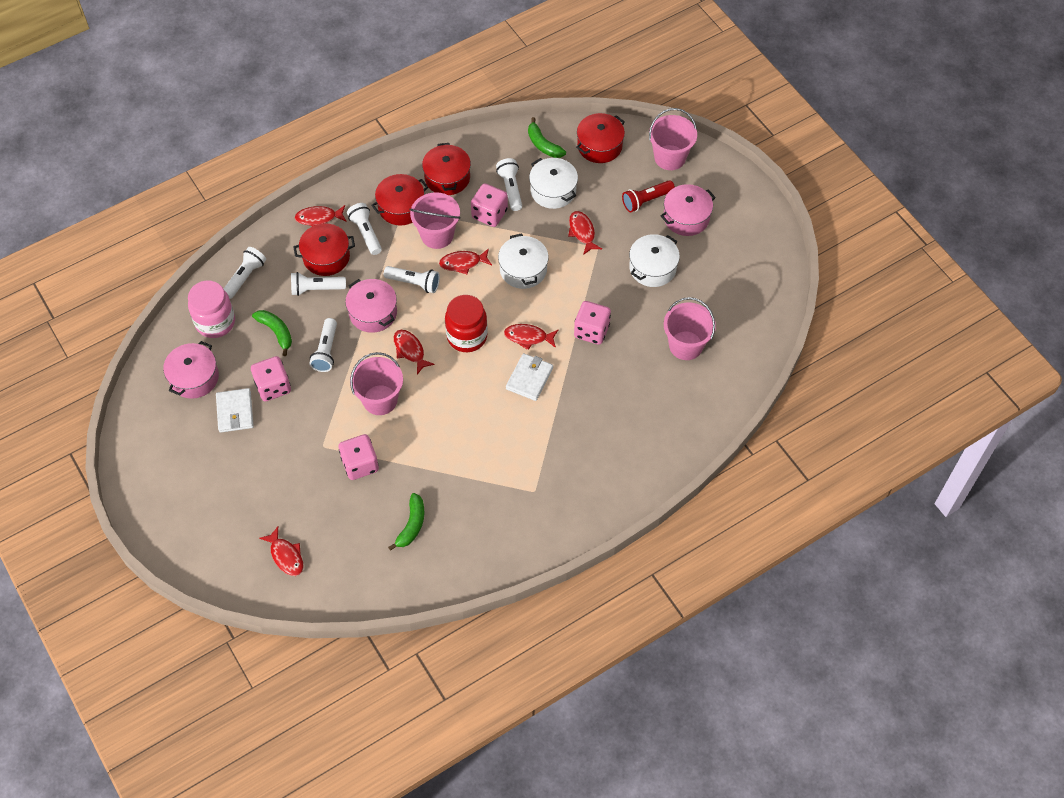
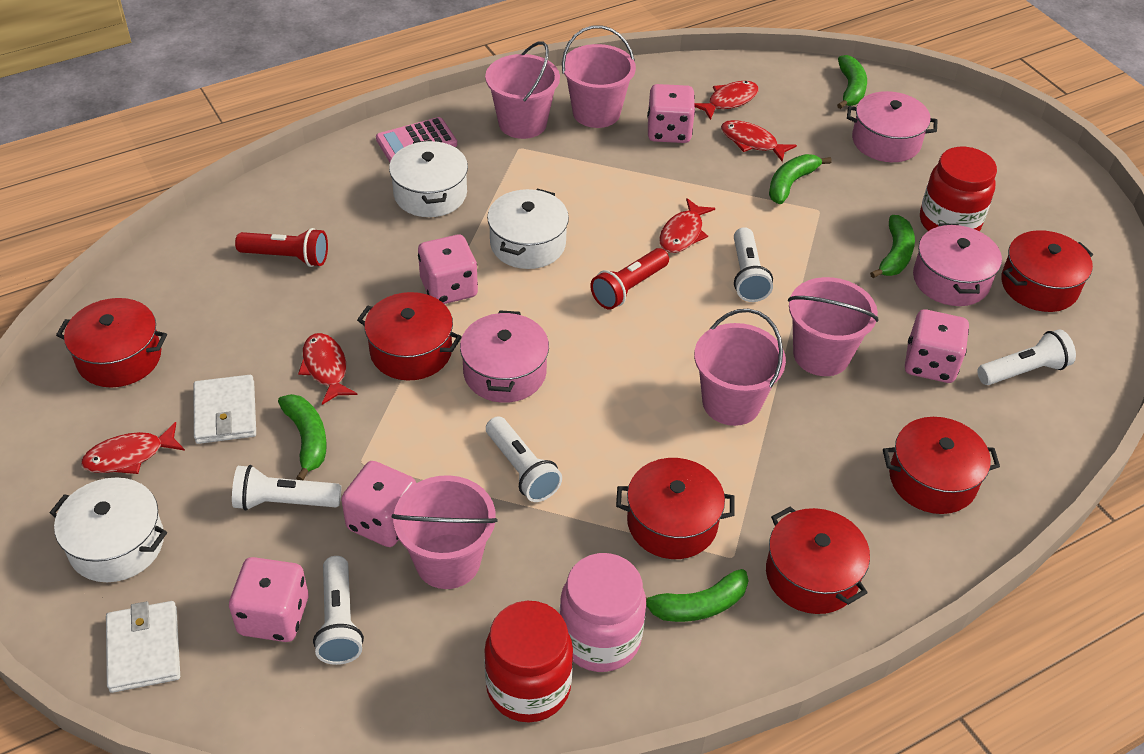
green banana: [252,310,292,356] [388,493,424,551] [528,117,566,158] = 3 -> [278,394,327,480] [646,569,749,622] [769,154,832,204] [837,55,867,109] [870,215,915,278] = 5
pink bucket: [350,352,403,415] [410,192,461,249] [649,108,697,170] [664,297,716,360] = 4 -> [392,475,498,589] [485,41,560,139] [562,25,636,128] [694,309,786,426] [788,277,879,376] = 5
pink calculator: none = 0 -> [376,117,457,162] = 1
pink dice: [251,356,291,401] [339,434,379,480] [471,183,508,227] [574,301,611,345] = 4 -> [229,557,308,642] [341,461,416,547] [418,235,478,304] [647,84,695,143] [905,309,969,383] = 5
red fish: [259,527,303,576] [295,205,347,226] [394,330,435,374] [439,248,492,274] [504,324,558,350] [568,211,602,255] = 6 -> [81,422,185,474] [298,333,357,405] [659,198,715,253] [695,81,759,120] [721,120,797,162] = 5
red flashlight: [622,180,675,212] = 1 -> [235,228,328,267] [590,248,669,310] = 2
red jar: [445,295,488,352] = 1 -> [484,601,573,722] [920,147,997,231] = 2
red pot: [293,223,355,276] [371,174,428,225] [422,143,471,195] [576,113,625,163] = 4 -> [56,298,167,387] [357,292,462,380] [616,458,735,559] [766,506,870,614] [883,417,1000,514] [1001,230,1093,312] = 6
white flashlight: [224,247,266,299] [291,272,346,296] [309,318,337,372] [347,203,382,255] [384,266,440,293] [496,158,522,211] = 6 -> [232,465,341,511] [313,556,364,665] [486,416,562,502] [734,227,773,302] [977,329,1076,385] = 5

